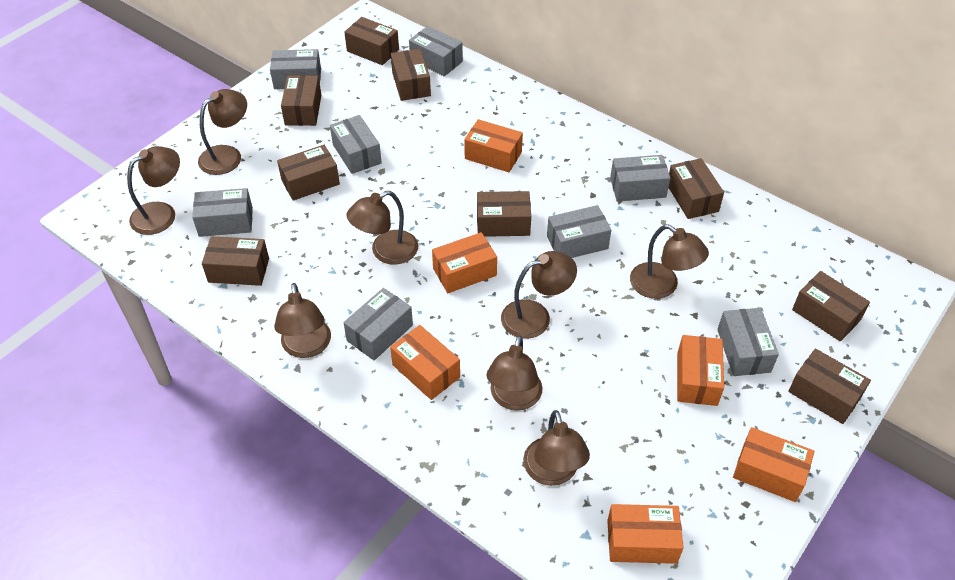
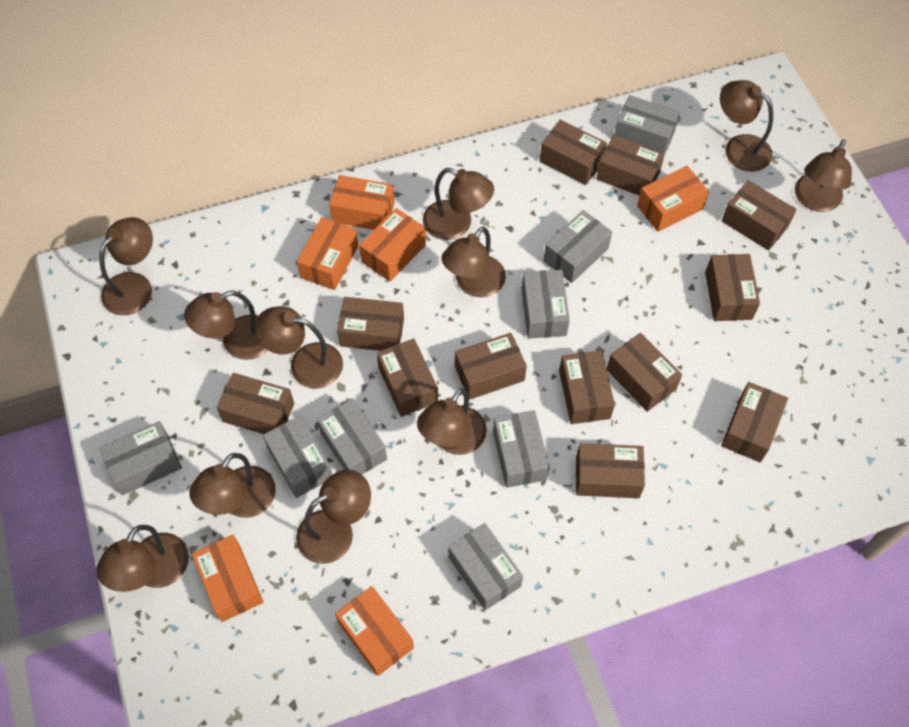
brown box: [202,236,269,286] [277,145,340,201] [281,75,321,126] [344,17,399,65] [391,49,431,101] [477,191,531,237] [668,158,724,219] [788,348,871,424] [792,271,870,342] = 9 -> [217,373,294,434] [337,297,404,351] [377,338,438,417] [455,333,527,400] [540,120,607,185] [559,350,615,424] [576,443,645,498] [596,135,665,196] [607,333,682,412] [705,254,760,321] [721,382,788,462] [722,180,796,251] = 12
brown lamp: [127,146,180,235] [198,89,247,175] [274,283,331,358] [347,191,418,265] [487,335,543,411] [501,251,577,339] [523,410,590,486] [630,224,709,299] = 8 -> [96,525,189,592] [99,217,153,315] [184,291,268,360] [189,453,276,518] [255,306,343,389] [296,470,371,564] [417,388,487,455] [423,168,494,240] [442,226,506,297] [720,80,773,172] [795,139,852,212] = 11

